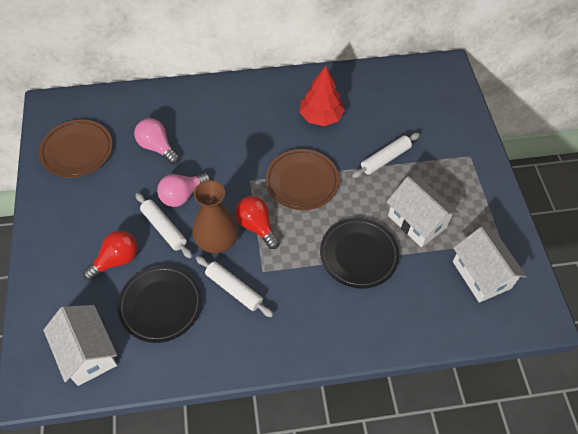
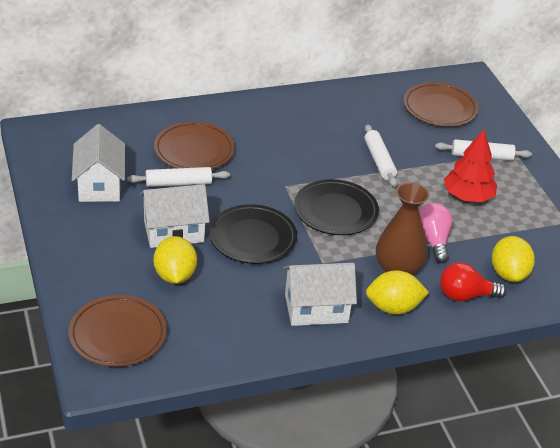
brown plate: [39,119,113,178] [265,149,339,210] = 2 -> [69,295,167,367] [154,121,235,170] [404,82,478,127] = 3
pink light bulb: [134,118,179,164] [157,173,211,207] = 2 -> [419,203,452,263] = 1
red light bulb: [83,231,138,281] [235,196,280,249] = 2 -> [440,262,506,302] = 1
yellow lemon: none = 0 -> [154,236,197,284] [366,270,429,315] [491,236,535,282] = 3

